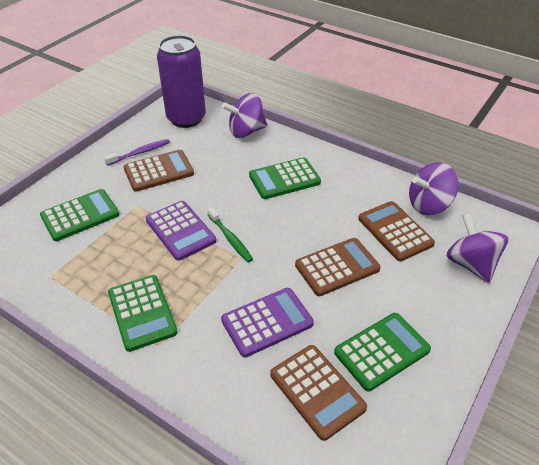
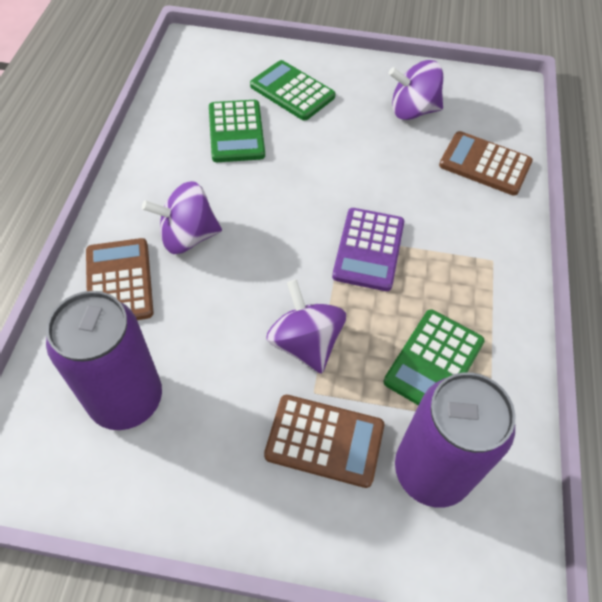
brown calculator: [124,150,194,192] [270,345,367,441] [295,238,381,296] [358,201,435,261] = 4 -> [86,238,154,320] [264,395,384,488] [439,131,533,196] = 3
green calculator: [40,189,119,241] [108,275,178,352] [249,157,321,199] [334,313,431,391] = 4 -> [209,100,265,162] [250,60,336,121] [384,309,485,406] = 3
green toothbrush: [207,207,253,262] = 1 -> none = 0
purple calculator: [146,201,216,261] [221,288,314,357] = 2 -> [332,208,404,291] = 1
purple can: [157,35,206,128] = 1 -> [46,291,162,430] [395,372,515,508] = 2
purple toothbrush: [104,139,170,166] = 1 -> none = 0

